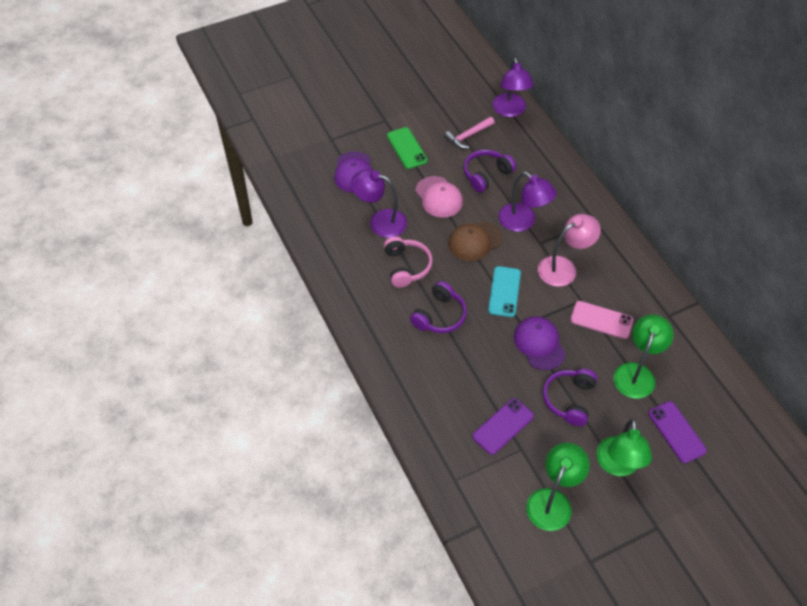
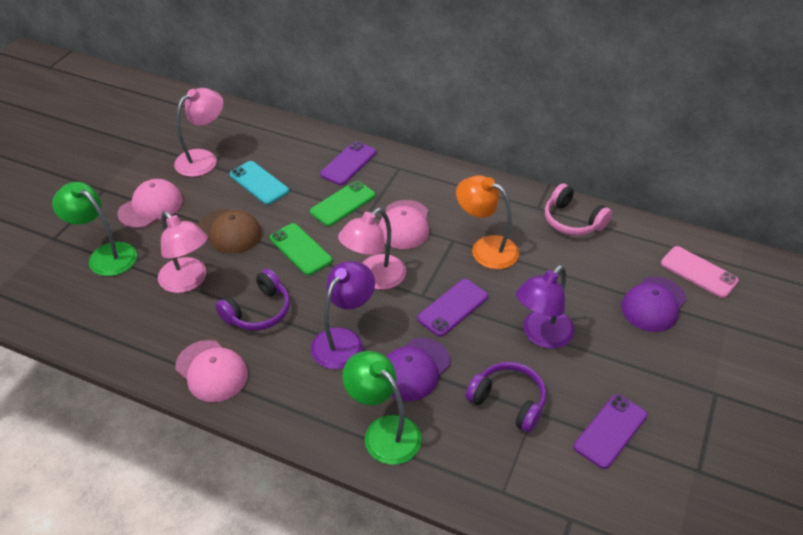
green lamp: [526,443,590,531] [596,419,652,476] [613,314,674,399] = 3 -> [52,182,137,276] [342,351,422,465] = 2
green phone: [387,127,428,169] = 1 -> [270,223,332,275] [310,181,375,226] = 2
orange lamp: none = 0 -> [456,175,519,269] = 1
pink cap: [415,176,463,218] = 1 -> [117,179,183,228] [175,340,248,402] [379,200,429,249] = 3
pink hammer: [444,117,495,149] = 1 -> none = 0
pink lamp: [538,214,601,287] = 1 -> [158,211,208,293] [174,88,223,177] [338,208,406,290] = 3
purple headphones: [410,281,467,333] [464,149,516,193] [543,369,597,426] = 3 -> [215,269,290,331] [466,362,546,433] = 2
purple lamp: [351,169,407,238] [492,58,534,117] [498,172,557,232] = 3 -> [311,261,375,369] [516,265,575,349] = 2
purple phone: [472,398,534,455] [648,401,707,463] = 2 -> [320,141,376,185] [417,279,488,336] [574,394,647,469] = 3

